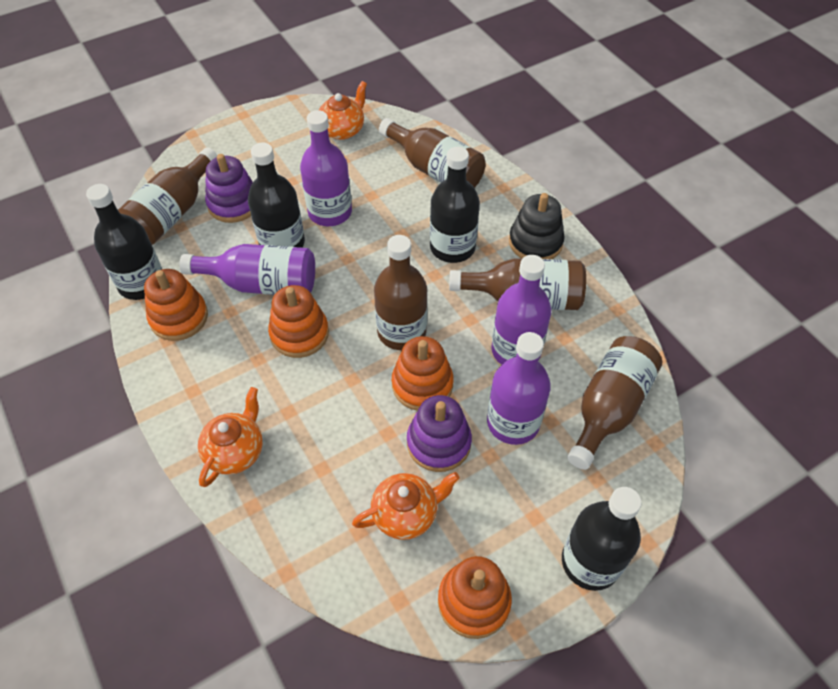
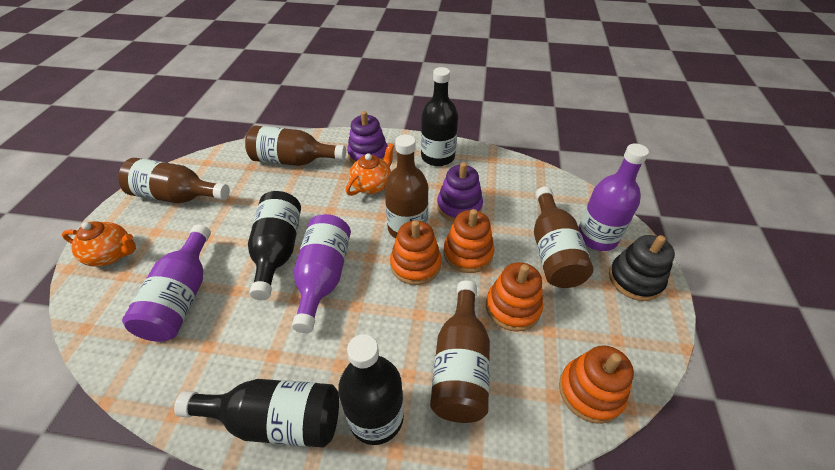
orange teapot: [198,387,263,487] [319,81,367,140] [352,472,460,540] = 3 -> [62,221,136,267] [346,143,395,196] = 2
purple bottle: [179,244,315,295] [300,110,352,226] [487,332,551,445] [491,255,551,365] = 4 -> [122,224,211,342] [292,214,351,333] [579,143,649,251] = 3

